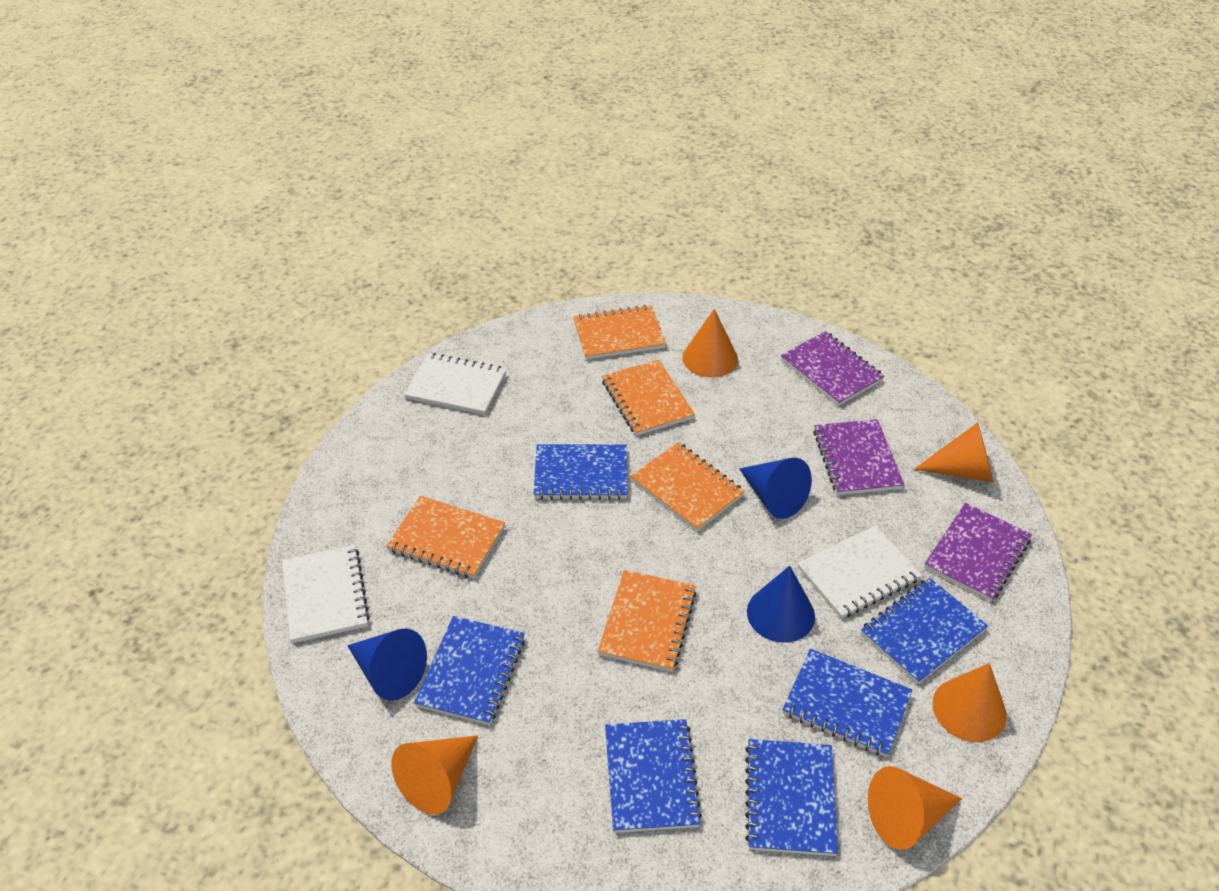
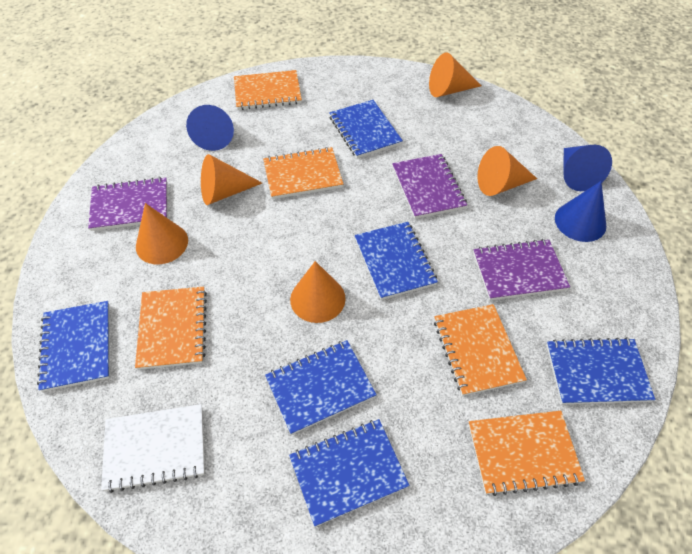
white notebook: [282,545,370,643] [404,353,507,415] [798,526,922,619] = 3 -> [101,404,205,493] = 1

